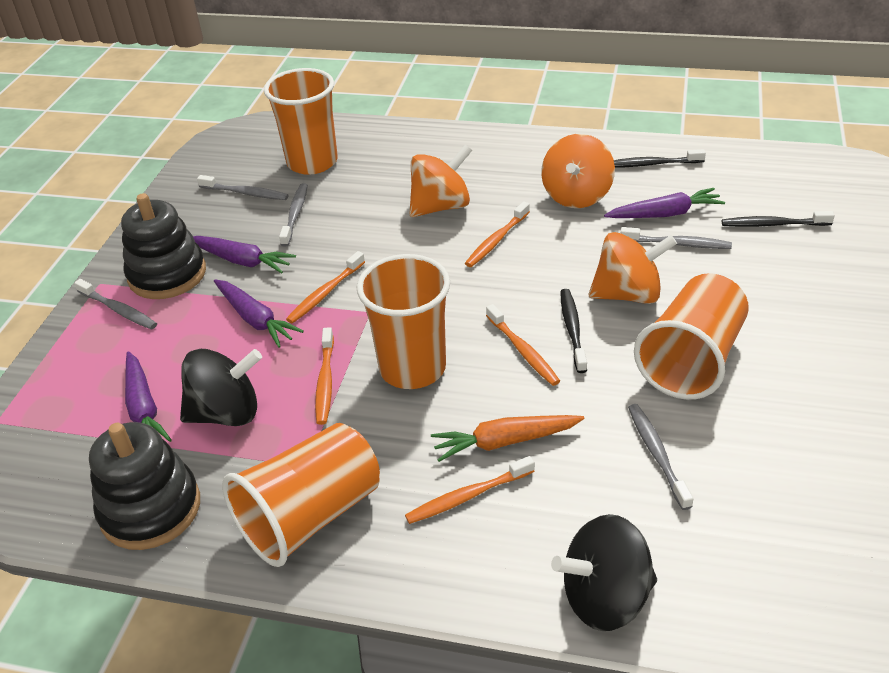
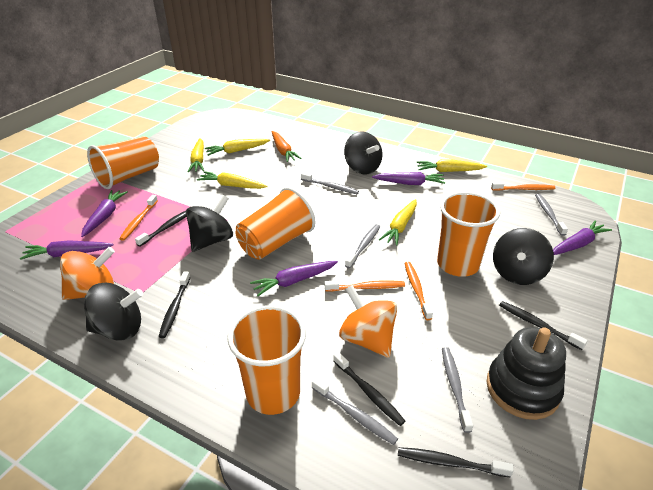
black spinning top: [180,349,262,426] [551,514,657,631] = 2 -> [84,283,143,340] [186,195,233,252] [344,131,382,175] [493,228,554,285] = 4
black stacking toy: [89,422,200,550] [121,193,206,299] = 2 -> [487,327,566,420] = 1
black toothbrush: [560,289,587,373] [614,149,706,168] [722,211,835,227] = 3 -> [135,211,186,247] [159,271,191,338] [333,352,405,426] [398,447,514,478] [499,301,588,350] = 5
orange spinning top: [410,145,472,217] [541,134,615,208] [589,232,677,304] = 3 -> [60,247,115,300] [339,285,397,358] = 2
orange toothbrush: [286,251,365,323] [315,327,334,425] [405,456,535,524] [465,201,530,267] [486,304,560,386] = 5 -> [119,195,158,241] [325,280,405,291] [405,262,433,320] [491,182,555,191] = 4
purple carrot: [125,351,172,442] [193,236,296,273] [214,279,304,348] [604,188,725,218] = 4 -> [20,240,114,260] [81,190,128,237] [250,261,338,296] [372,172,445,185] [553,220,612,255] = 5
yellow carrot: none = 0 -> [188,138,204,172] [197,171,268,189] [205,139,270,156] [379,199,417,245] [417,159,487,172] = 5

